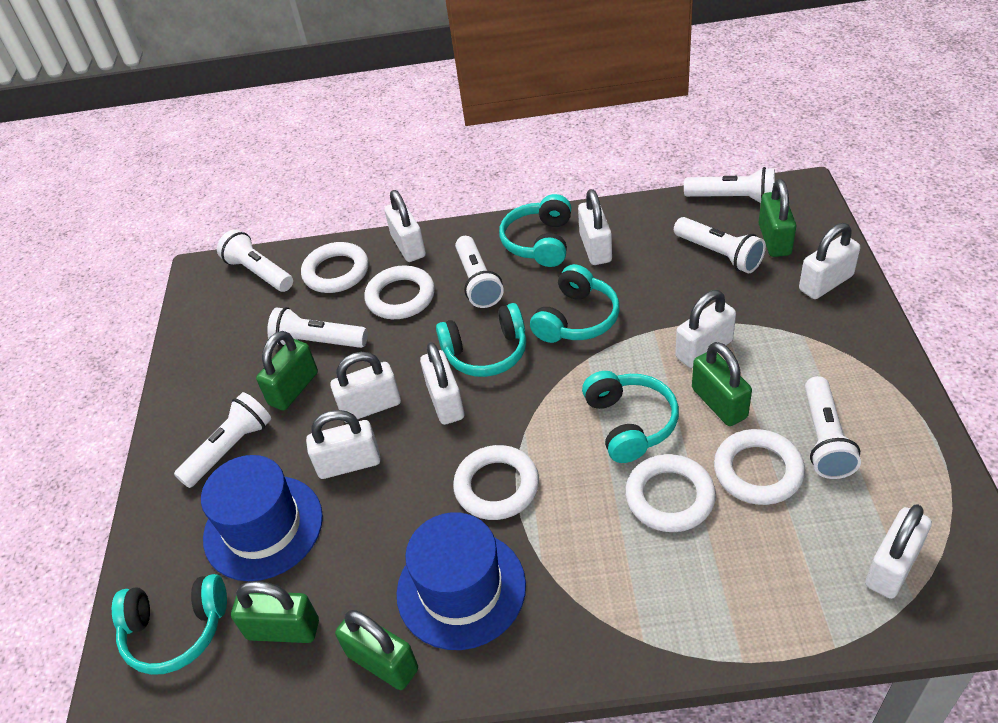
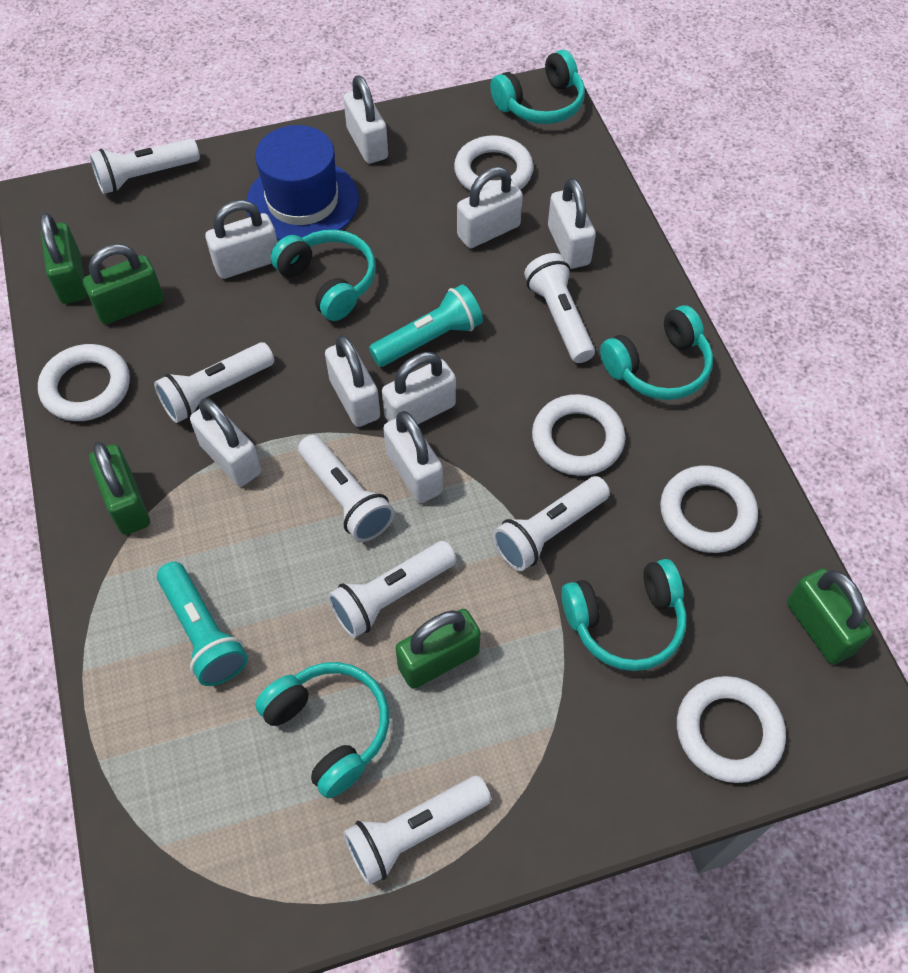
blue hat: [201,455,323,581] [397,512,526,650] = 2 -> [246,125,359,241] = 1
turquoise flashlight: none = 0 -> [157,562,248,686] [369,284,483,367] = 2

